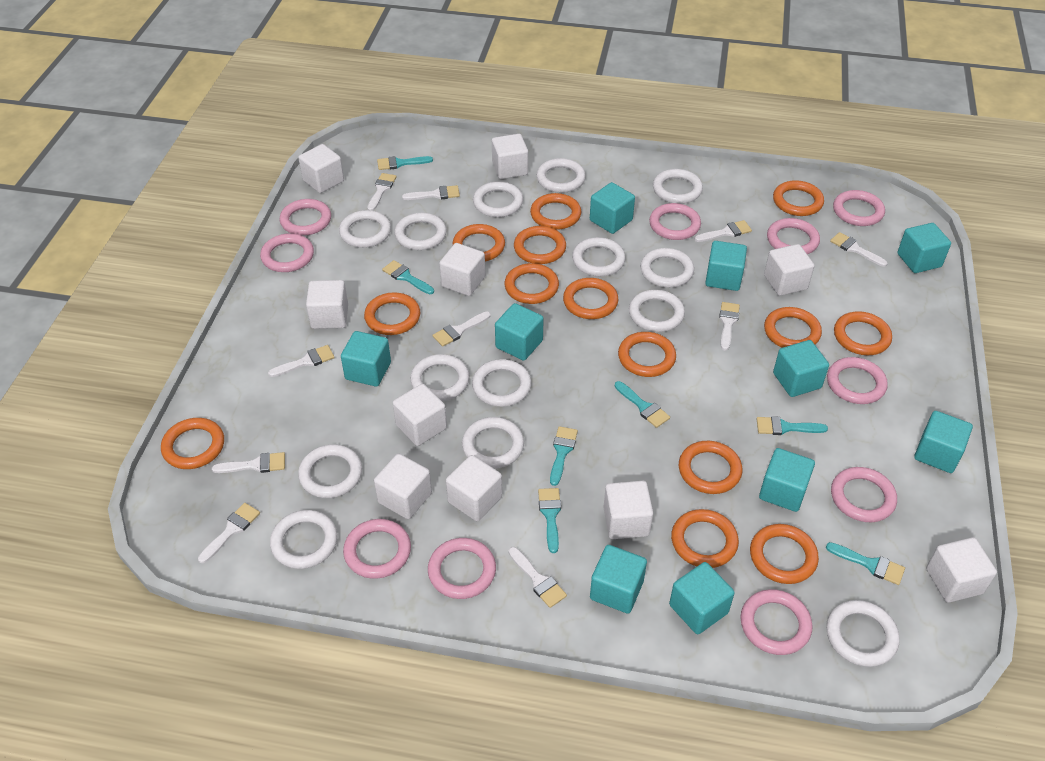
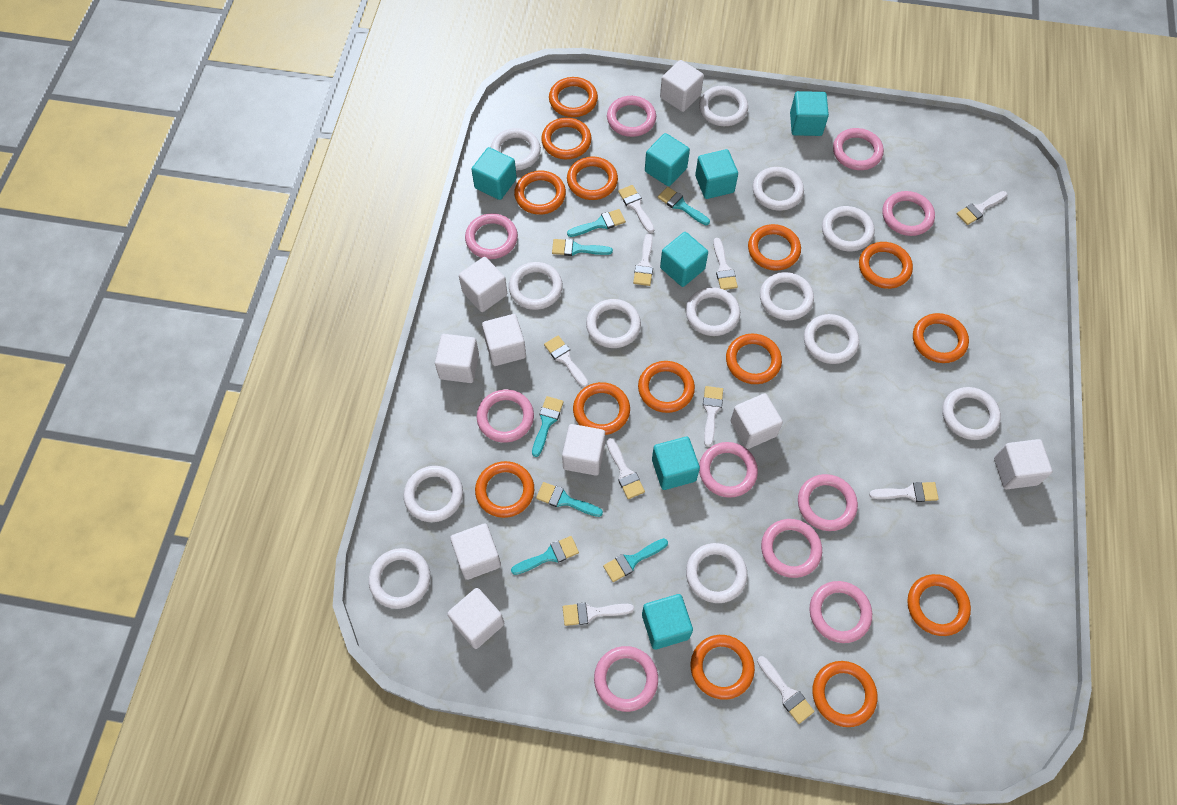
turquoise cube: [341,331,391,387] [495,303,544,361] [590,182,635,234] [590,545,647,614] [669,562,735,634] [705,241,747,291] [759,448,815,512] [773,340,829,397] [897,223,951,273] [914,411,973,473] = 10 -> [471,147,517,200] [642,594,693,650] [645,133,690,186] [652,437,700,490] [660,232,708,287] [695,149,738,199] [790,91,829,136] = 7
white cube: [298,144,344,193] [306,280,348,329] [374,454,432,519] [393,384,447,446] [439,243,485,296] [446,455,502,521] [492,134,528,179] [603,481,653,539] [764,244,814,296] [926,537,997,603] = 10 -> [435,334,479,383] [447,588,504,649] [450,523,501,580] [459,257,507,312] [482,314,526,366] [562,424,605,476] [660,60,704,112] [730,393,783,449] [994,439,1052,489] = 9
white ring: [270,510,338,569] [298,444,362,498] [339,210,391,248] [394,213,447,250] [410,354,469,401] [462,417,524,469] [472,359,531,407] [473,181,523,217] [536,158,586,193] [572,237,626,276] [629,290,685,332] [640,248,694,288] [653,169,703,204] [826,600,900,667] = 14 -> [369,548,430,609] [404,466,463,522] [490,128,541,171] [509,262,563,310] [586,299,641,348] [686,287,740,336] [686,543,747,603] [699,86,748,126] [753,167,804,211] [760,272,814,320] [804,314,859,364] [822,206,875,251] [942,387,1001,440] = 13

